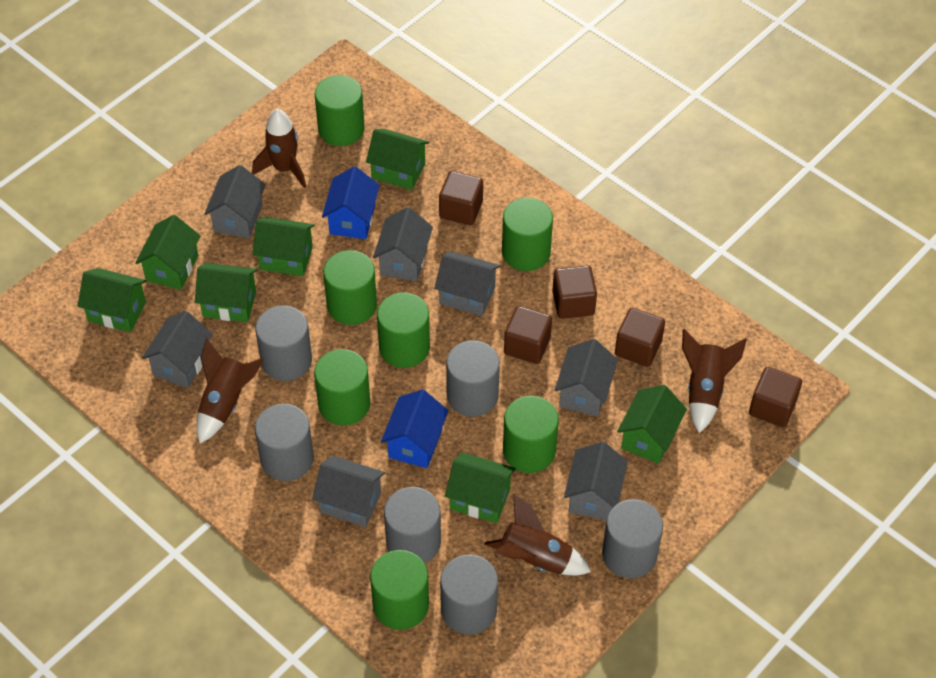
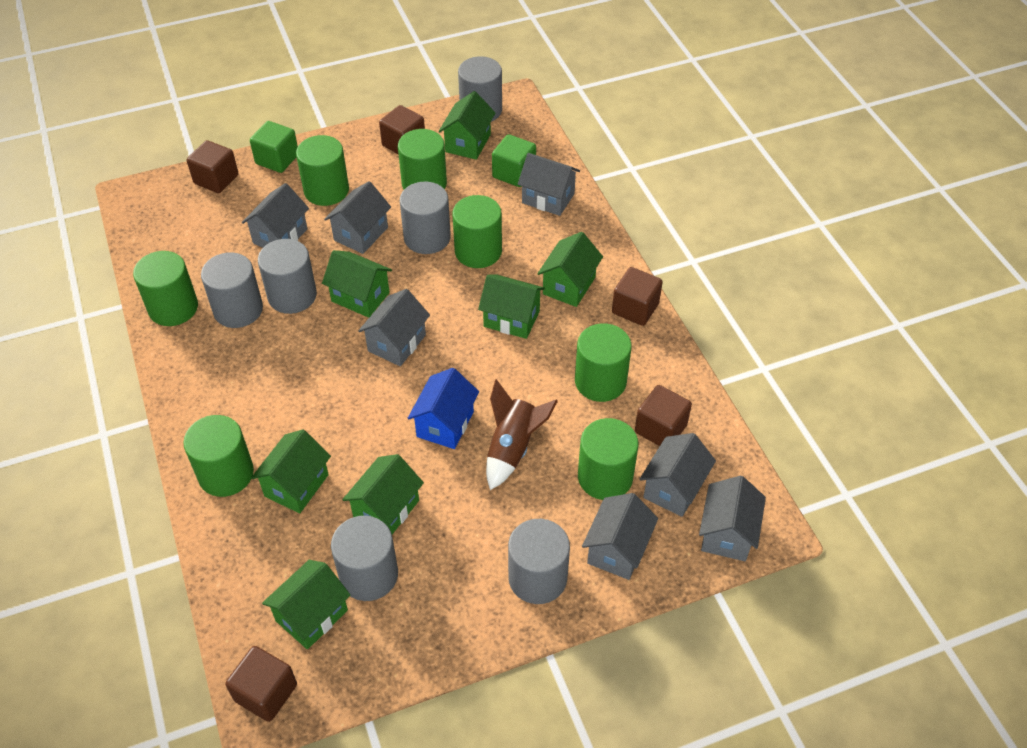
blue house: [322,166,380,239] [381,389,449,468] = 2 -> [408,368,479,449] = 1
brown rocket: [196,338,264,443] [252,109,306,188] [484,495,591,576] [682,329,747,433] = 4 -> [486,379,558,490] = 1
green cube: none = 0 -> [250,121,298,173] [492,134,536,187] = 2

